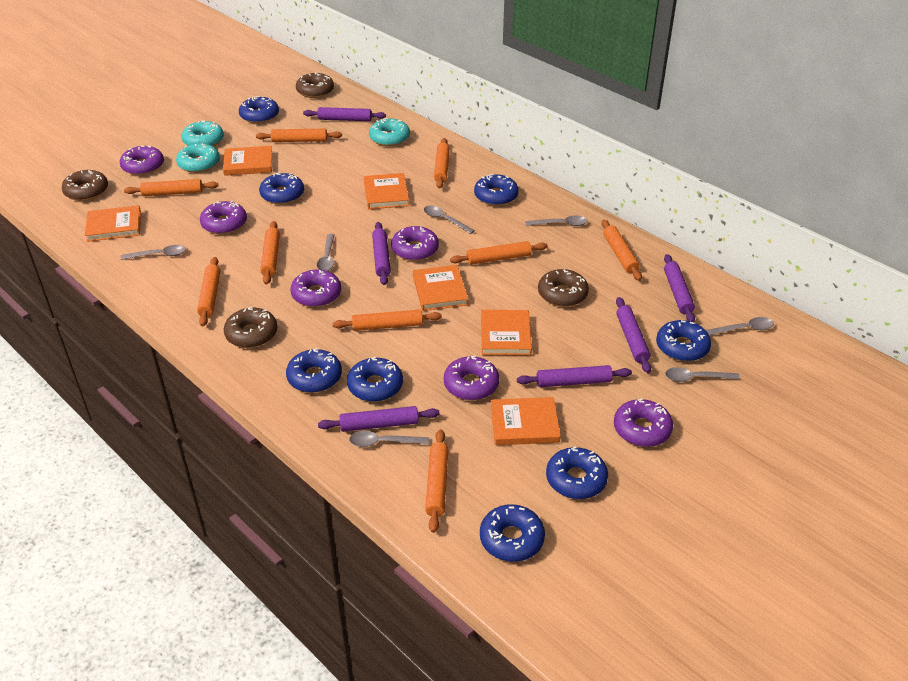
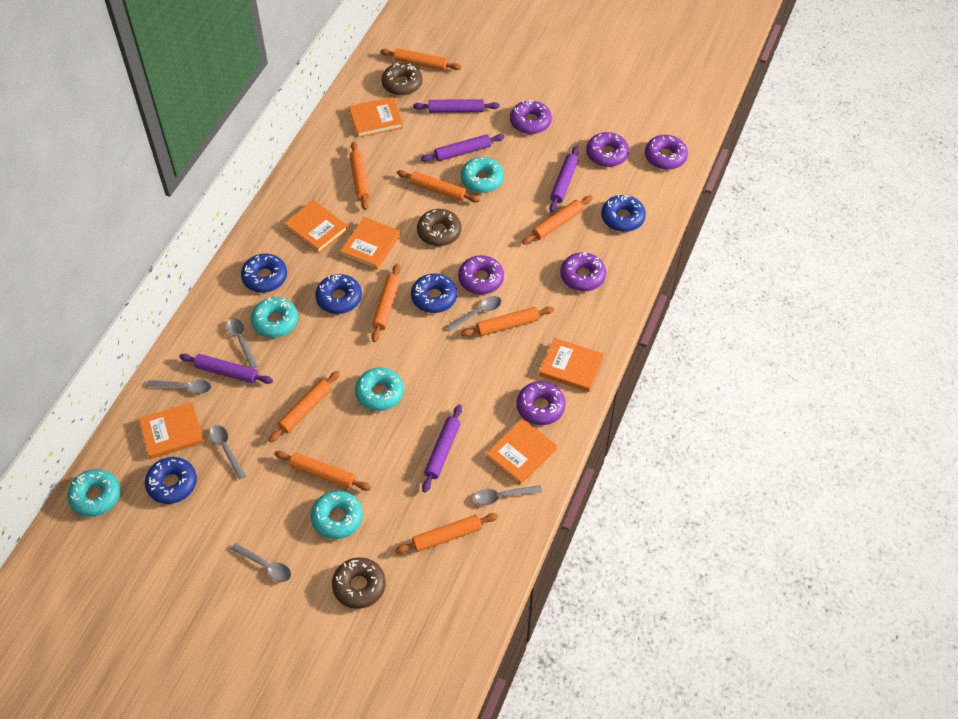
blue donut: [239,96,279,123] [259,172,304,204] [286,348,342,393] [347,357,403,402] [474,174,519,206] [480,504,545,562] [546,447,608,499] [656,320,711,361] = 8 -> [145,457,197,504] [241,254,287,293] [315,274,362,314] [411,273,457,313] [601,195,646,232] = 5
brown donut: [62,170,108,201] [224,307,277,348] [296,73,334,98] [538,269,589,307] = 4 -> [332,557,386,609] [382,63,422,96] [417,209,462,246] = 3
grey spoon: [121,245,186,260] [317,234,335,271] [349,431,429,447] [424,205,475,234] [525,215,588,226] [665,367,740,382] [706,317,774,335] = 7 -> [147,379,211,394] [209,425,246,479] [226,318,258,368] [231,543,291,582] [447,296,501,331] [474,485,542,505] = 6
purple rolling pin: [303,107,386,121] [318,406,440,432] [372,222,391,285] [517,365,632,387] [616,297,651,373] [664,254,695,322] = 6 -> [179,354,273,384] [413,99,499,113] [420,134,505,162] [422,405,462,493] [549,146,579,212] = 5
turquoise donut: [176,143,220,173] [182,120,224,146] [369,118,410,146] = 3 -> [67,469,120,517] [251,297,298,338] [311,491,363,539] [355,368,404,411] [461,157,504,193] = 5

